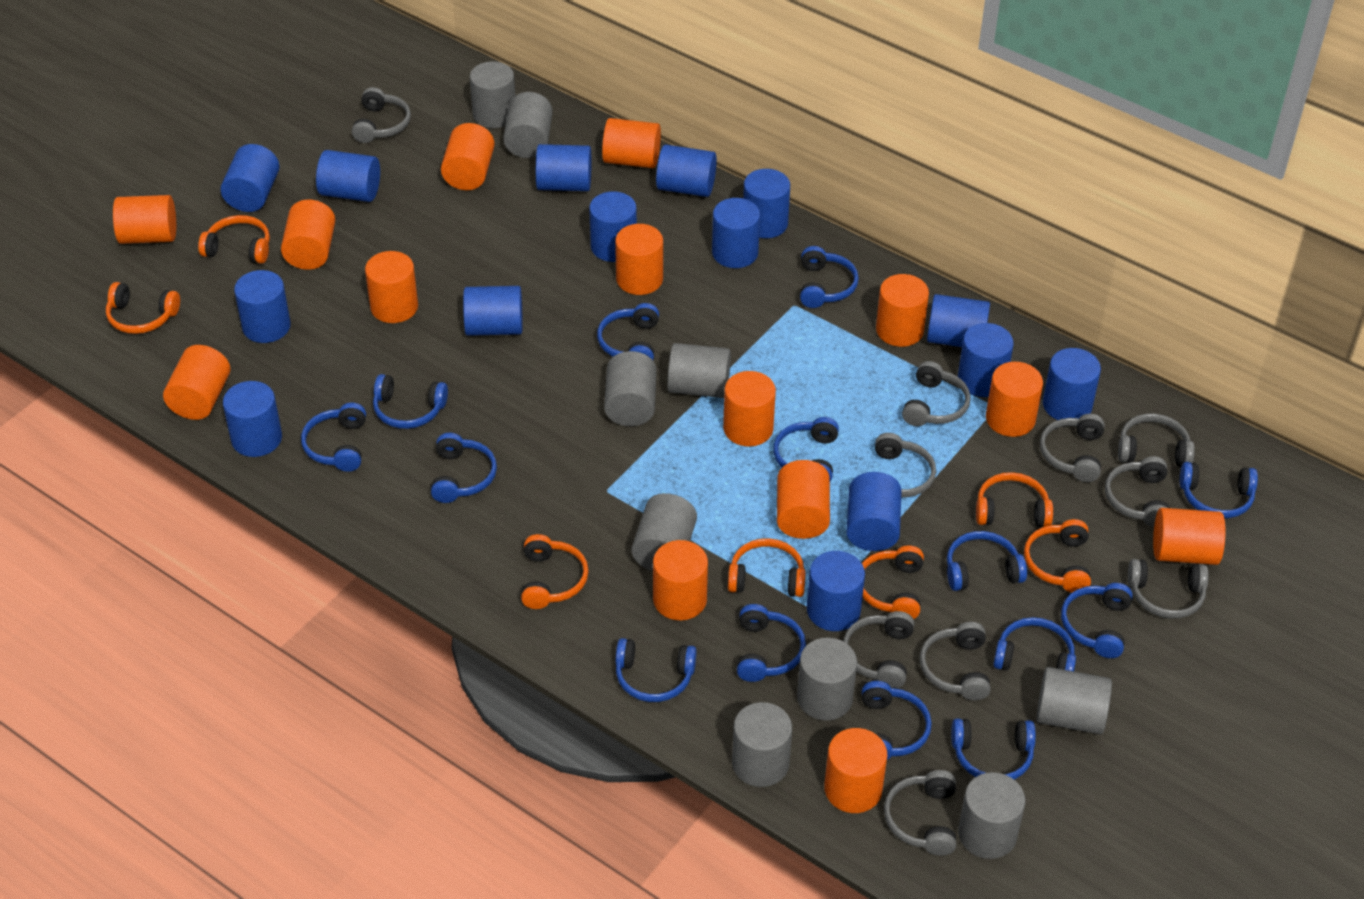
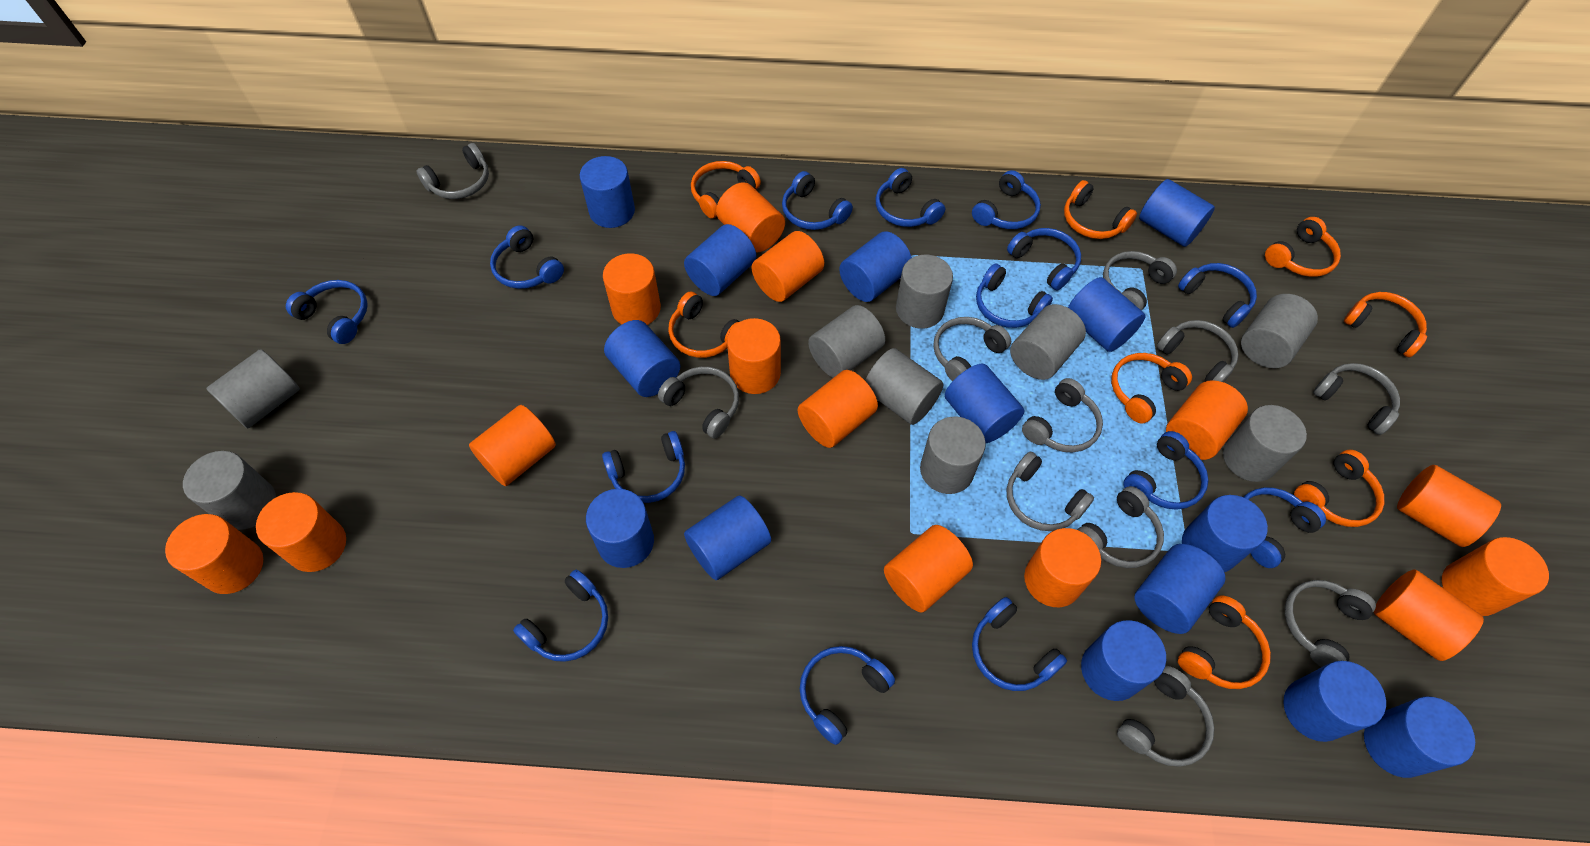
blue cylinder: [221,144,280,212] [223,381,282,457] [234,270,291,343] [316,150,380,202] [463,286,523,336] [536,144,591,191] [589,191,637,262] [656,145,717,197] [712,198,760,268] [743,169,790,238] [807,551,865,631] [846,472,902,551] [927,294,990,347] [958,323,1014,397] [1043,348,1101,420] = 15 -> [580,156,635,228] [586,489,654,568] [604,320,680,397] [684,224,756,296] [684,496,771,580] [839,231,912,302] [945,364,1024,443] [1068,277,1146,352] [1081,620,1166,701] [1134,544,1225,634] [1139,179,1215,247] [1182,495,1268,572] [1283,661,1386,742] [1364,696,1475,778] = 14
grey headphones: [352,87,411,143] [843,611,915,689] [875,433,936,497] [884,770,956,856] [902,361,970,426] [920,622,991,700] [1040,414,1104,482] [1105,456,1170,527] [1118,414,1195,467] [1128,559,1209,618] = 10 -> [416,143,489,199] [658,367,739,439] [933,317,1011,381] [1007,451,1094,531] [1022,378,1103,453] [1077,486,1164,568] [1103,251,1177,311] [1117,666,1215,767] [1157,320,1238,382] [1285,580,1376,667] [1313,363,1400,435] = 11
orange headphones: [106,282,180,334] [198,215,270,264] [521,534,589,609] [728,538,806,597] [862,545,924,619] [976,472,1053,527] [1024,519,1091,593] = 7 -> [668,291,739,358] [691,161,761,218] [1064,180,1137,239] [1111,353,1192,423] [1178,595,1271,689] [1265,217,1341,277] [1294,450,1384,527] [1344,292,1427,358] = 8

